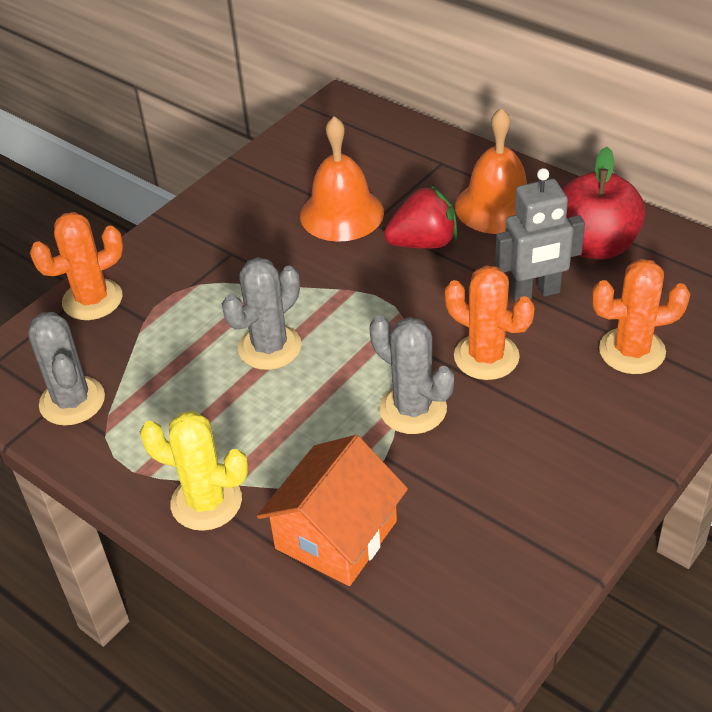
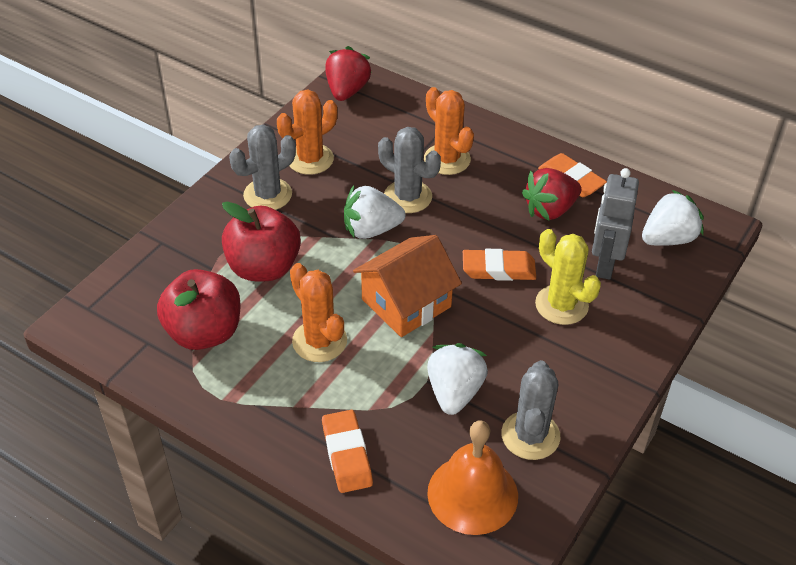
orange bell: [300,116,384,242] [455,108,527,234] = 2 -> [427,421,518,535] = 1
orange eraser: none = 0 -> [322,410,373,493] [463,249,536,281] [538,153,607,197] = 3
red apple: [562,147,646,259] = 1 -> [157,269,241,350] [222,201,301,281] = 2
red strawberry: [384,184,457,249] = 1 -> [325,46,372,101] [522,168,581,220] = 2
white strawberry: none = 0 -> [344,185,405,239] [427,343,488,415] [642,190,704,246] = 3

